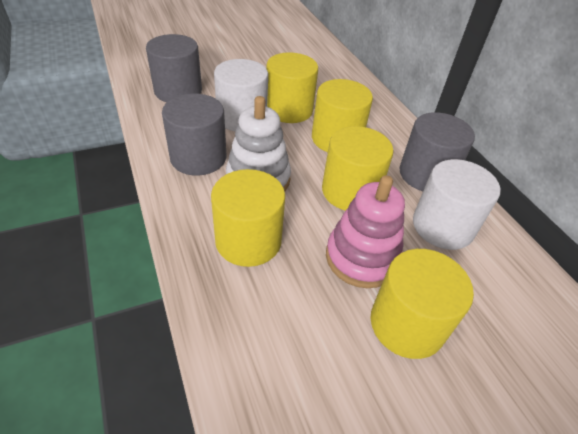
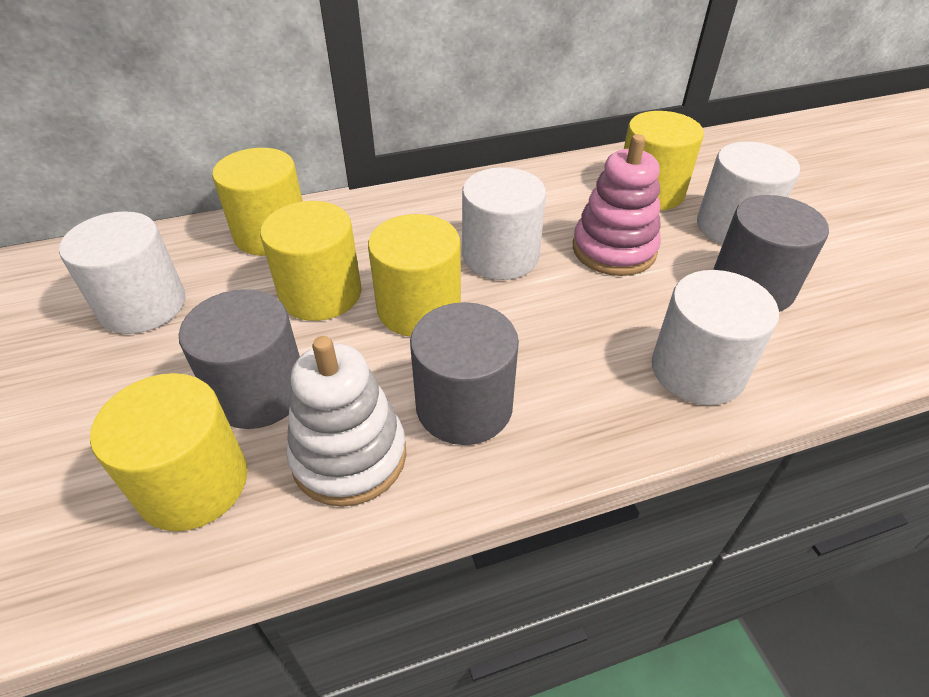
white cylinder: [214,59,268,132] [413,159,500,250] = 2 -> [59,211,185,334] [462,167,546,280] [652,270,779,405] [697,142,800,245] = 4

